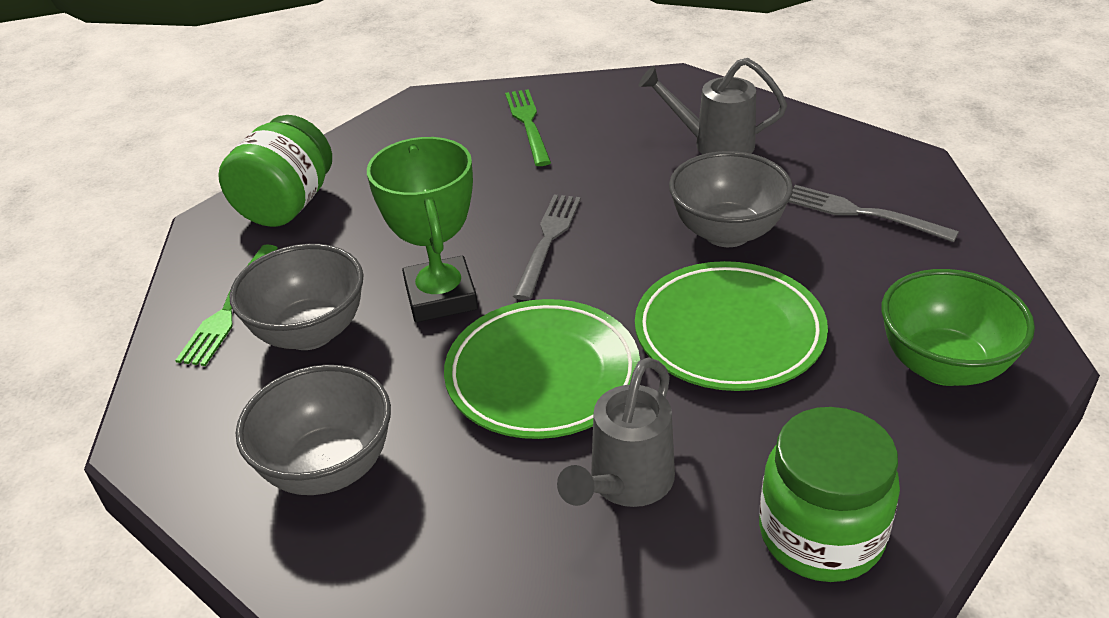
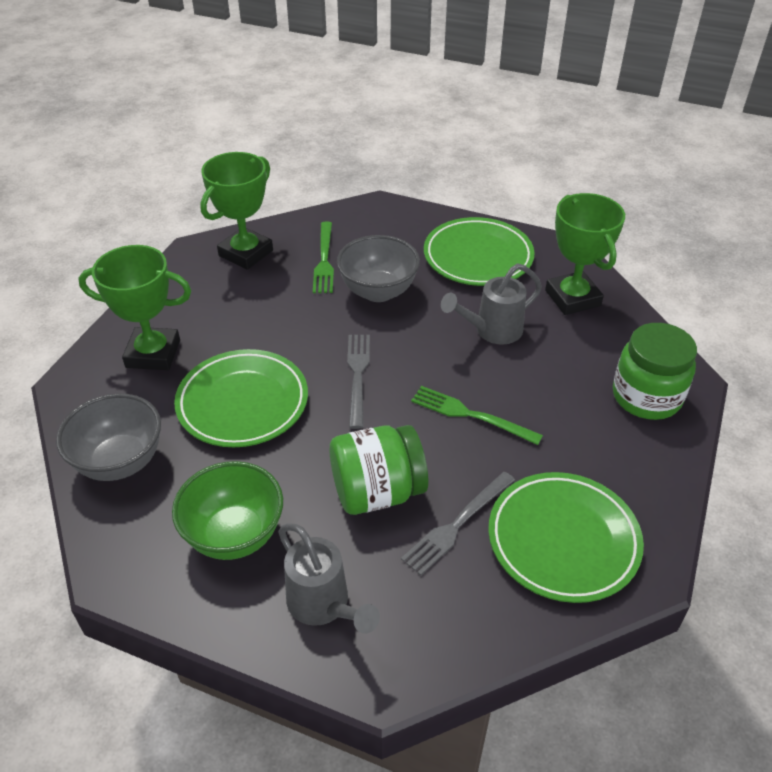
green plate: [444,299,640,439] [635,261,828,391] = 2 -> [174,349,308,447] [424,217,535,286] [488,472,644,603] = 3
green trophy: [367,137,478,322] = 1 -> [78,245,191,370] [200,152,273,270] [545,193,625,315] = 3
grey bowl: [229,244,364,350] [236,365,391,495] [669,151,793,247] = 3 -> [56,393,161,481] [337,235,420,302] = 2

